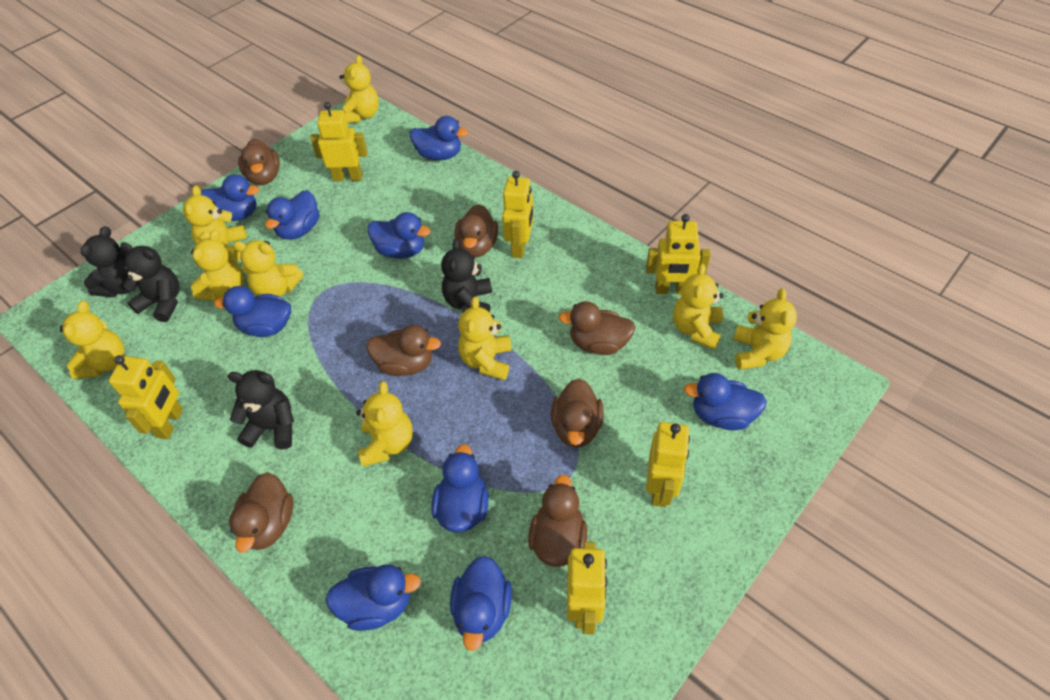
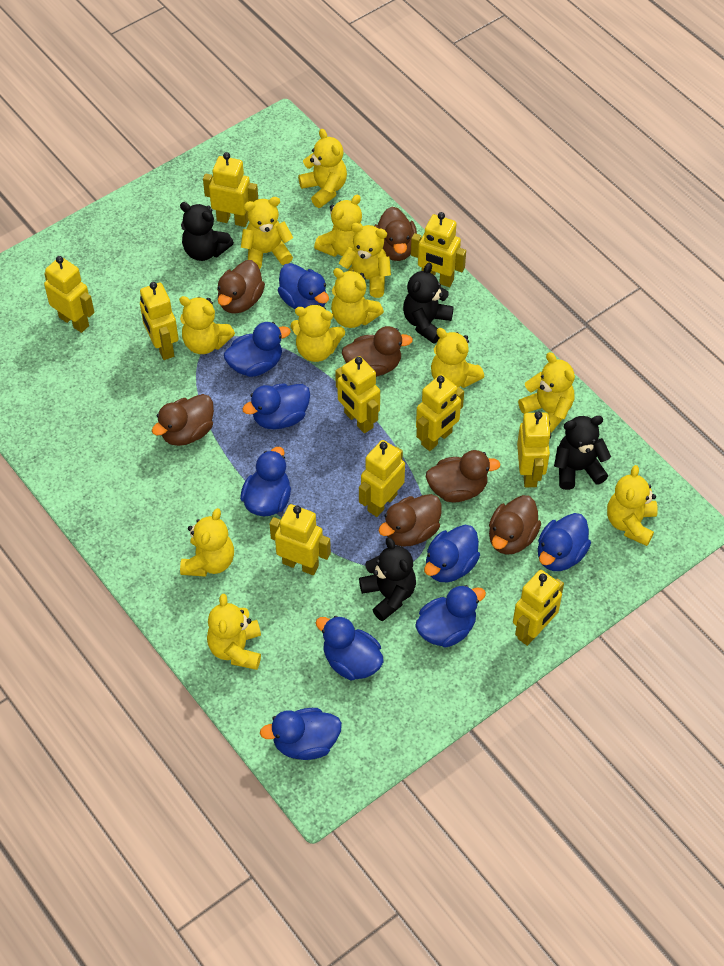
yellow robot: [109,355,183,439] [310,102,368,182] [502,171,534,258] [567,542,607,635] [646,214,711,294] [646,422,690,507] = 6 -> [44,256,94,333] [140,282,179,360] [203,152,258,227] [270,504,331,575] [335,356,380,433] [359,440,405,517] [411,212,466,287] [416,375,464,451] [513,570,564,646] [517,411,551,487] = 10
yellow teddy bear: [60,301,124,379] [183,186,247,262] [191,230,244,301] [233,240,303,297] [339,55,379,123] [356,381,413,467] [458,296,512,380] [673,263,724,349] [733,288,797,370] = 9 -> [179,296,235,354] [180,508,234,577] [207,594,261,670] [241,197,293,269] [291,304,345,362] [298,129,347,208] [314,194,363,257] [331,268,384,328] [339,223,391,298] [431,328,485,388] [518,352,575,433] [607,465,658,546] = 12

